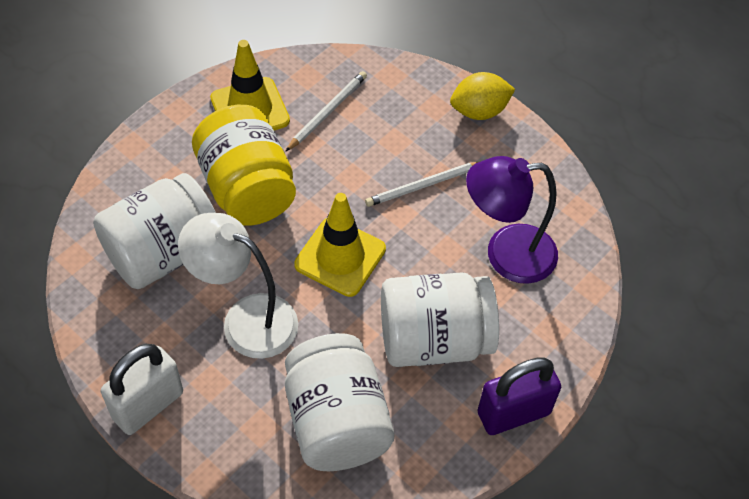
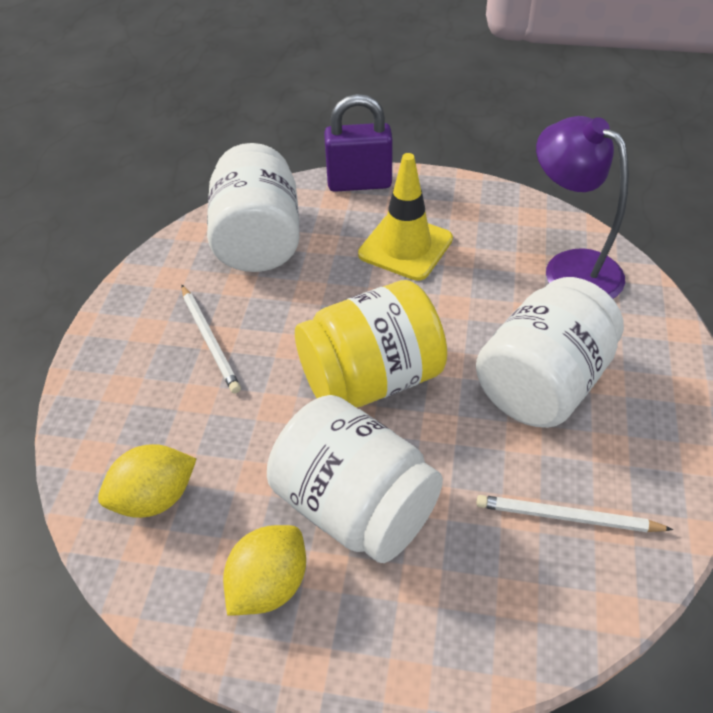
white lamp: [178,213,298,359] = 1 -> none = 0
white padlock: [101,344,183,435] = 1 -> none = 0
yellow lemon: [450,72,515,120] = 1 -> [98,444,196,518] [223,525,306,616] = 2
yellow traffic cone: [210,40,290,130] [294,193,386,297] = 2 -> [358,153,453,281] = 1

